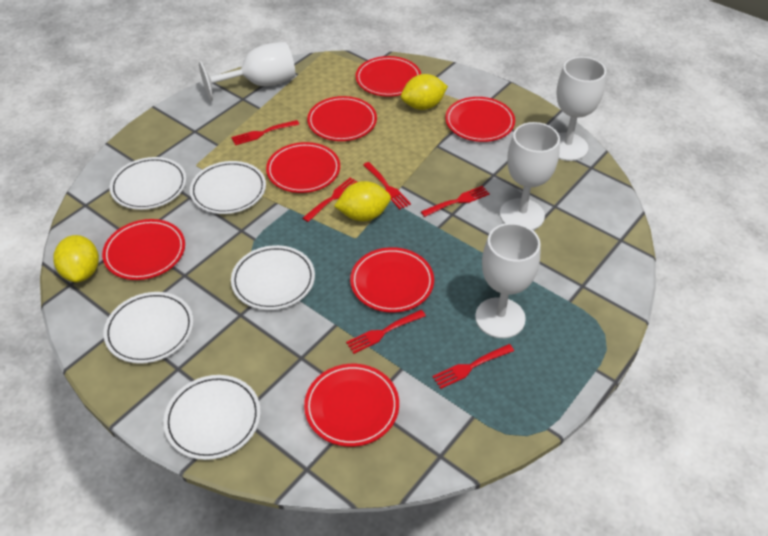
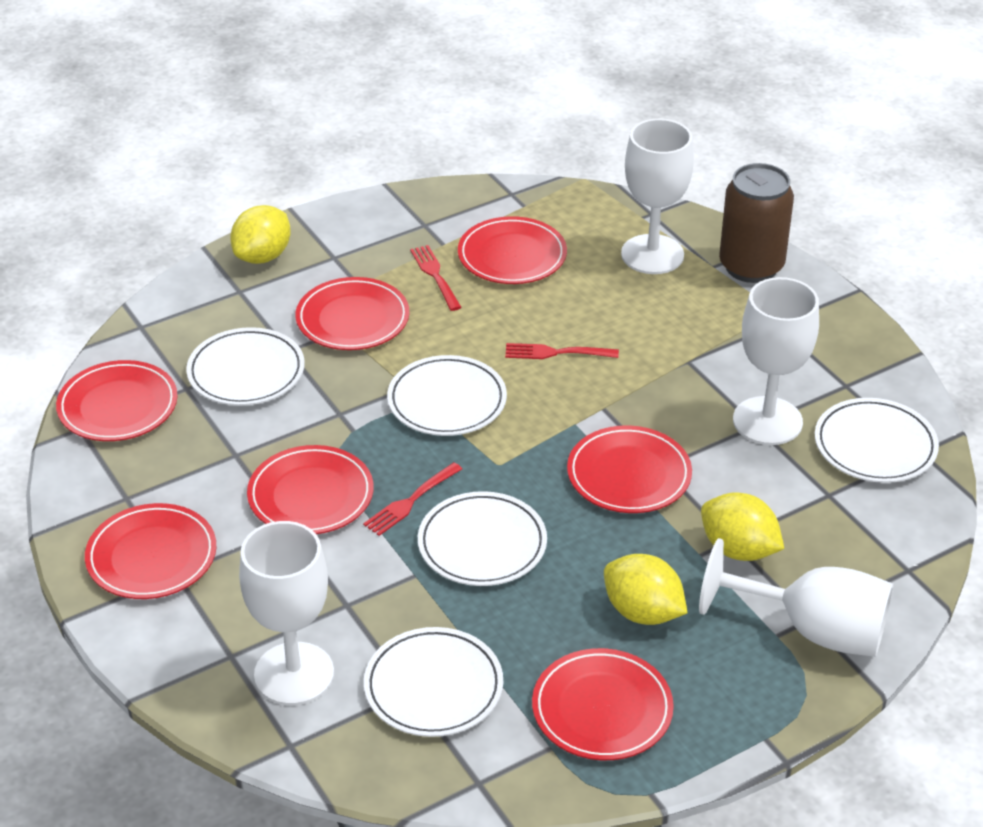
brown can: none = 0 -> [719,163,794,283] = 1
red fork: [231,120,299,145] [303,177,357,222] [346,310,426,354] [363,162,411,209] [421,186,490,217] [432,344,514,389] = 6 -> [363,462,462,536] [410,245,462,311] [505,343,619,359] = 3

